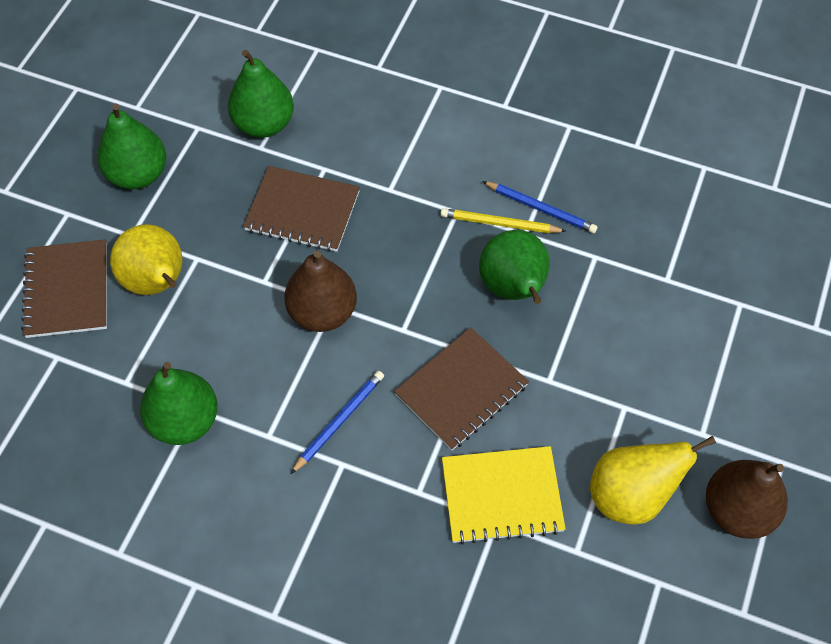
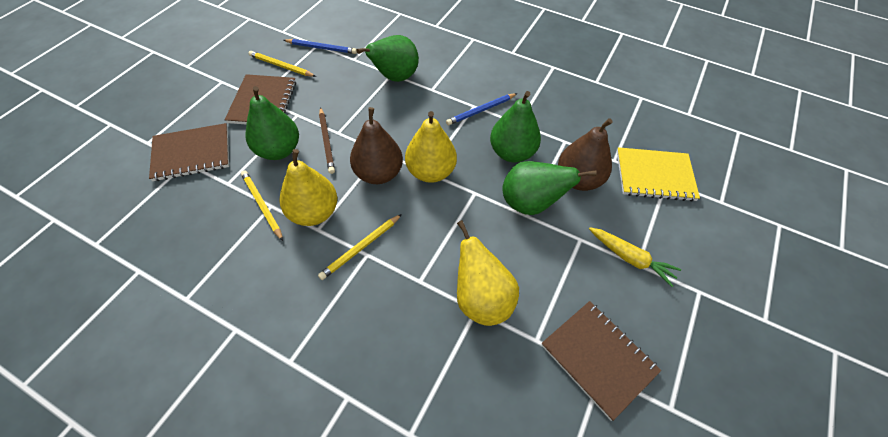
brown pencil: none = 0 -> [319,107,335,174] = 1
yellow carrot: none = 0 -> [589,227,681,287] = 1
yellow pear: [110,224,182,295] [590,436,716,525] = 2 -> [280,149,337,226] [405,111,457,183] [457,220,519,326] = 3
yellow pencil: [440,208,567,233] = 1 -> [241,170,283,241] [248,51,316,77] [318,214,402,280] = 3

